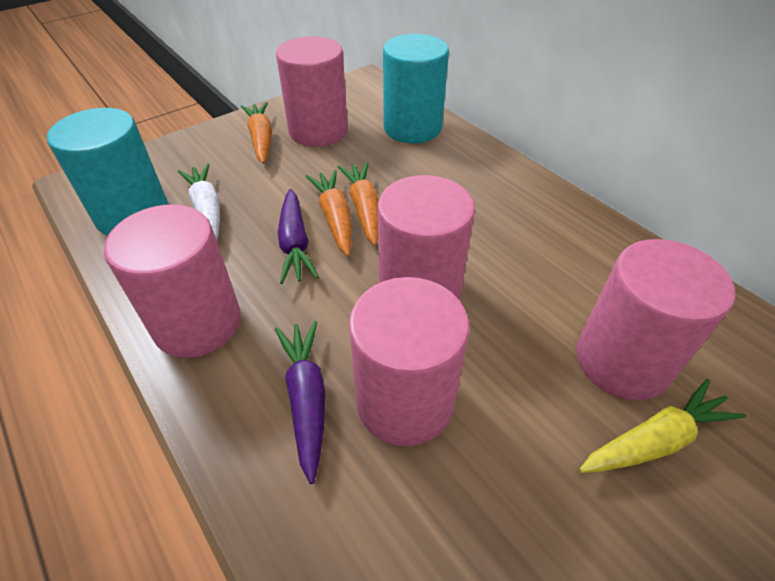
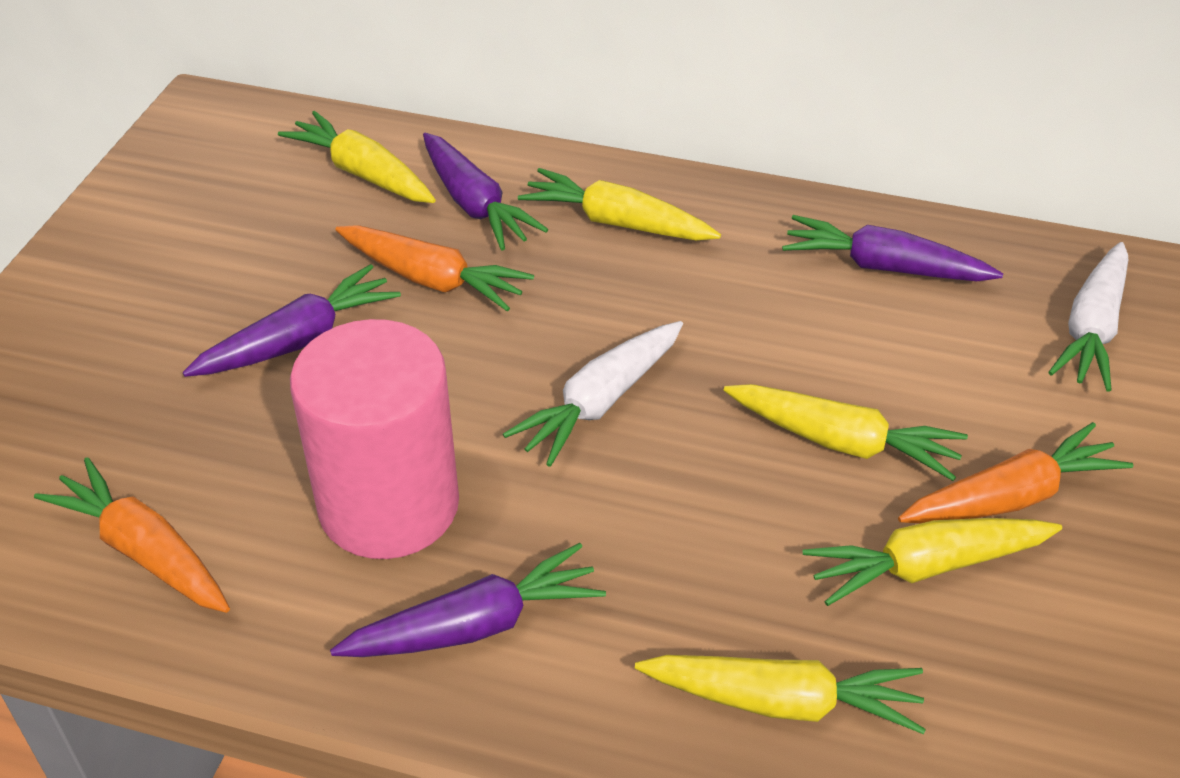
pink cylinder: [104,204,241,358] [276,36,348,147] [349,277,469,446] [378,175,475,300] [576,239,735,400] = 5 -> [290,319,459,559] = 1
purple carrot: [275,321,325,484] [278,189,319,284] = 2 -> [183,264,401,377] [330,543,606,657] [423,133,548,251] [782,215,1003,281] = 4
turquoise cylinder: [47,108,169,235] [383,34,449,143] = 2 -> none = 0
white carrot: [178,163,220,240] = 1 -> [503,321,683,467] [1048,242,1128,392] = 2
yellow carrot: [579,379,746,473] = 1 -> [278,111,436,203] [518,168,721,240] [635,655,926,734] [724,384,968,481] [803,518,1062,606] = 5

